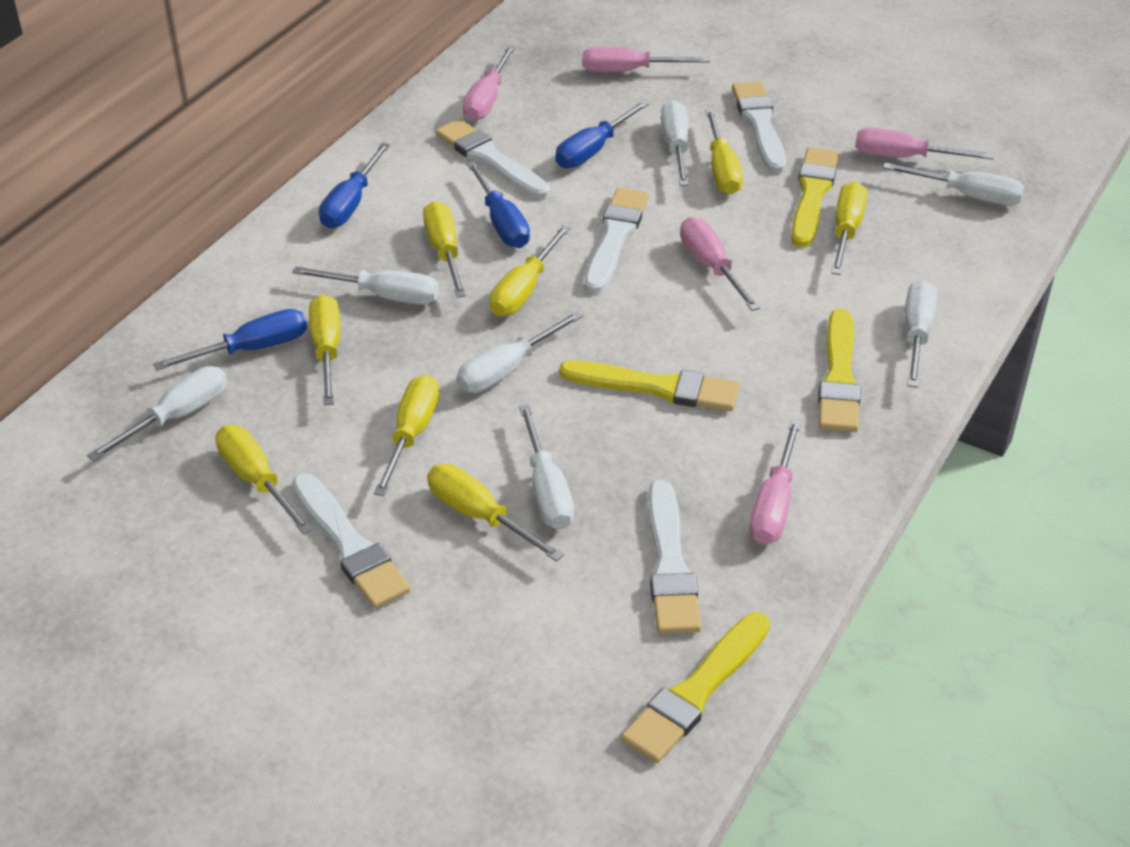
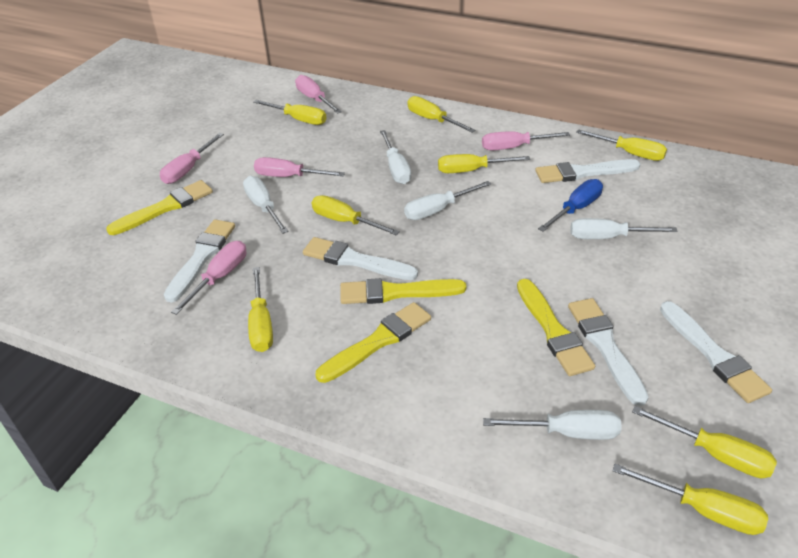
blue screwdriver: [153,309,307,370] [319,143,390,228] [467,162,530,248] [555,101,649,168] = 4 -> [538,179,603,232] = 1
white screwdriver: [87,366,227,461] [292,267,439,305] [457,311,583,393] [519,405,574,529] [661,100,689,186] [883,162,1024,205] [905,280,937,387] = 7 -> [243,176,289,234] [380,130,411,184] [404,181,491,220] [483,410,622,440] [570,218,678,239] = 5

